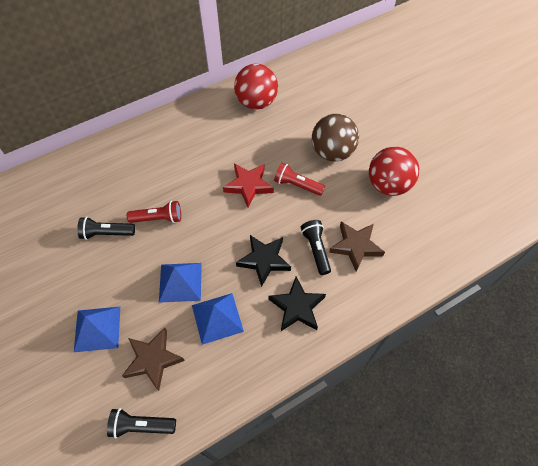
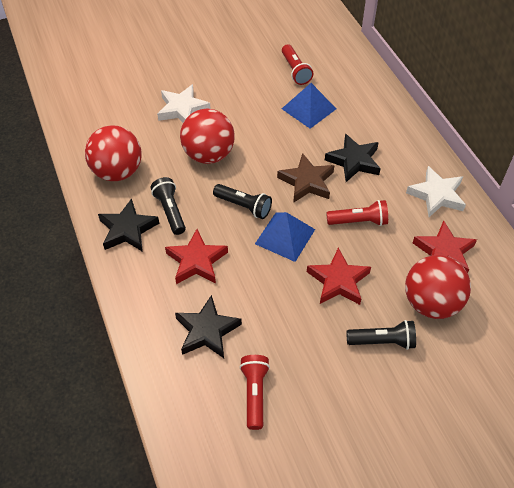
black star: [236,235,291,287] [269,277,326,331] = 2 -> [98,198,159,252] [175,295,242,358] [325,134,381,182] = 3
blue pyramid: [74,307,120,352] [159,263,202,303] [192,293,244,345] = 3 -> [255,212,315,262] [282,83,336,129] = 2
brown ball: [312,114,359,162] = 1 -> none = 0
brown star: [122,328,185,391] [329,221,385,272] = 2 -> [277,153,335,203] = 1
red ball: [234,64,278,110] [369,146,419,196] = 2 -> [85,125,142,181] [180,109,235,164] [405,255,471,319] = 3
red flashlight: [127,201,181,223] [274,163,325,196] = 2 -> [240,355,270,430] [282,44,313,85] [326,200,388,226] = 3
red star: [223,164,274,207] = 1 -> [165,229,228,284] [307,248,371,305] [413,220,477,273] = 3
white star: none = 0 -> [157,84,211,123] [406,166,466,217] = 2

